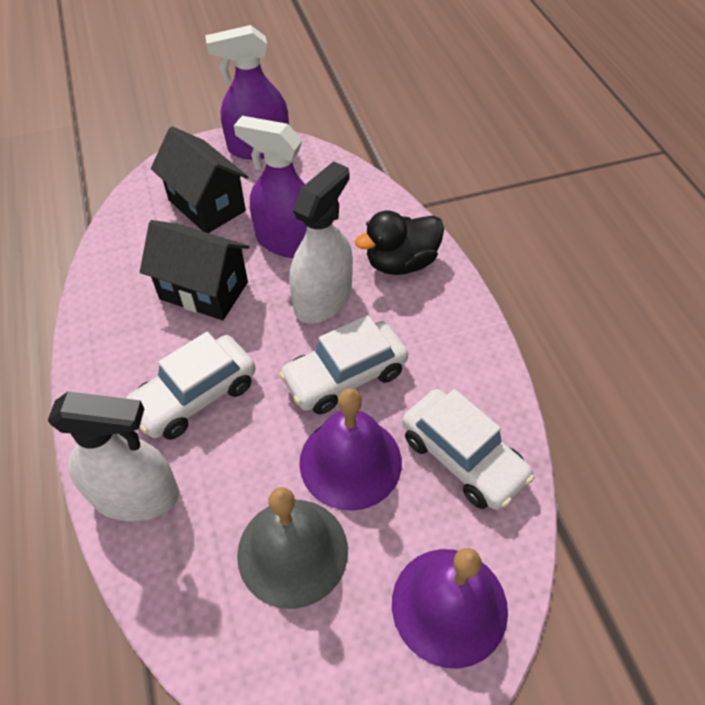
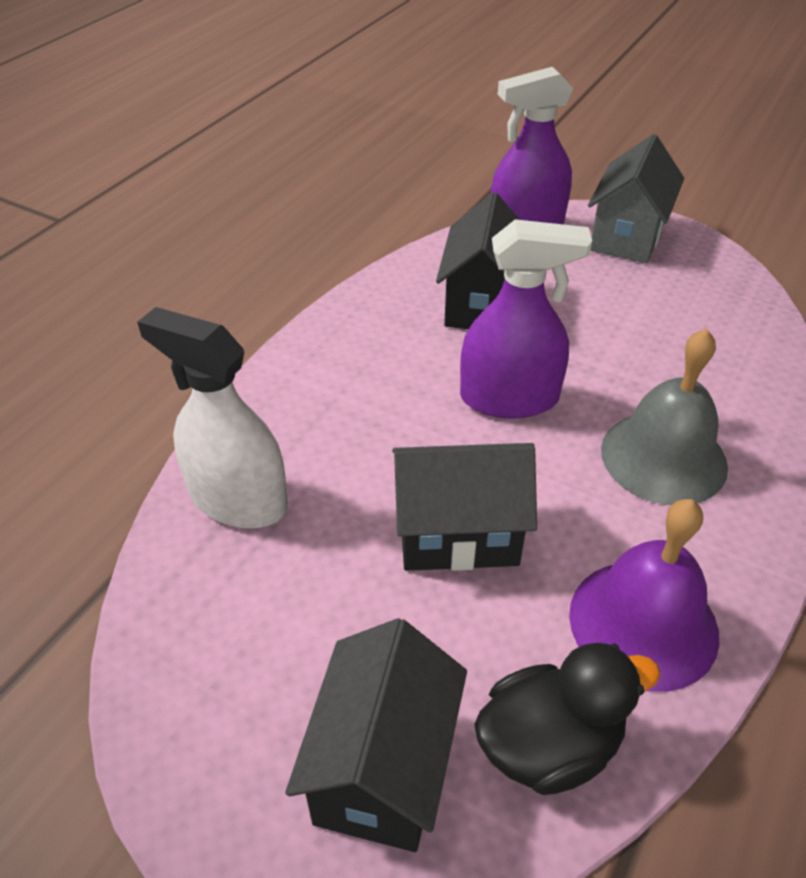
black house: [140,220,250,320] [151,126,248,233] = 2 -> [285,618,467,852] [392,443,537,571] [436,193,520,329] = 3
grey house: none = 0 -> [588,134,684,263] = 1
purple bell: [299,388,402,511] [392,548,508,669] = 2 -> [569,499,719,692] = 1
white car: [126,332,256,440] [279,315,408,414] [402,389,535,510] = 3 -> none = 0
white spray bottle: [47,391,179,521] [289,161,353,324] = 2 -> [137,307,288,528] = 1

